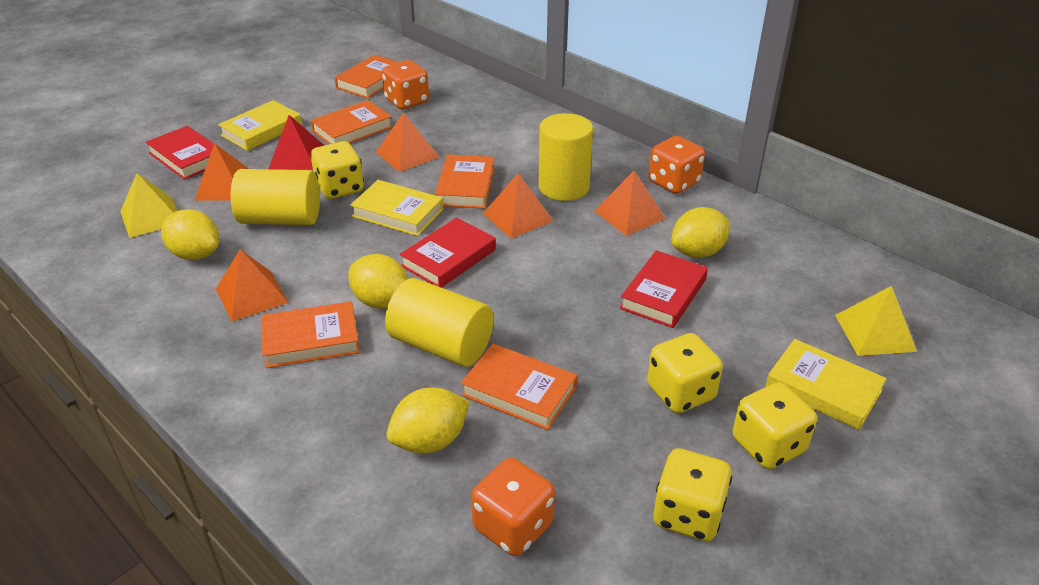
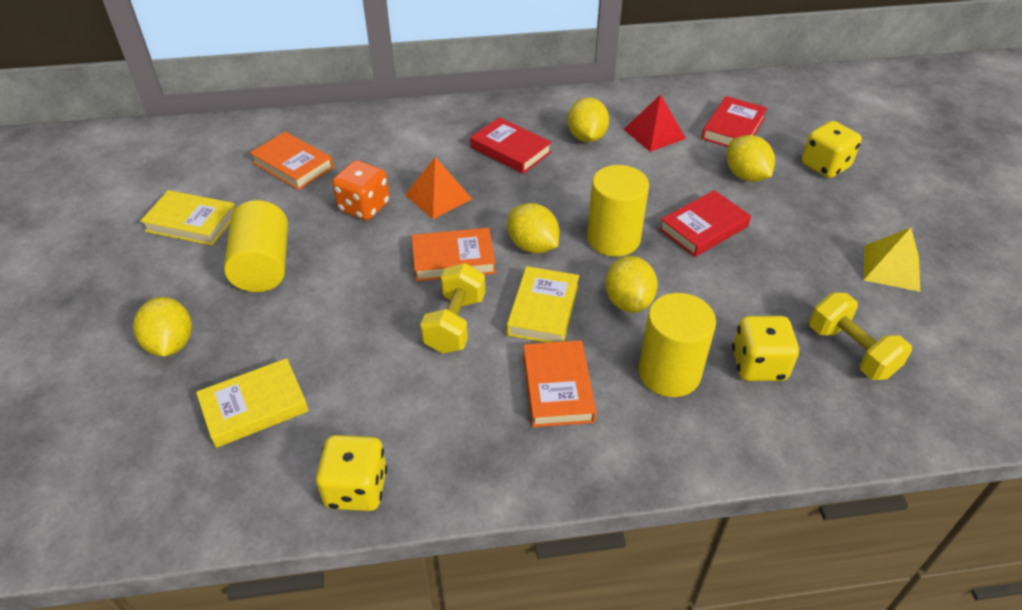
orange book: [261,301,360,368] [311,100,392,144] [334,55,398,99] [435,154,495,209] [461,344,577,430] = 5 -> [250,132,334,190] [412,228,496,281] [523,340,596,427] = 3
orange dice: [382,60,429,109] [471,458,555,556] [649,136,705,194] = 3 -> [332,160,390,221] = 1
orange pyramid: [195,143,249,200] [216,249,289,322] [376,112,439,172] [483,173,554,238] [594,171,666,236] = 5 -> [405,157,472,219] = 1
yellow dice: [311,141,364,199] [647,333,723,413] [653,448,732,541] [733,382,817,469] = 4 -> [316,435,387,511] [732,316,799,381] [802,121,862,178] = 3
yellow dumbbell: none = 0 -> [420,263,485,354] [809,293,912,380] = 2
yellow lemon: [161,209,219,260] [348,254,408,309] [387,388,470,454] [671,207,730,258] = 4 -> [133,297,192,357] [507,203,559,254] [568,97,609,142] [605,256,658,313] [727,135,775,182] = 5
yellow pyramid: [120,173,178,238] [835,286,917,356] = 2 -> [864,228,920,292] = 1

